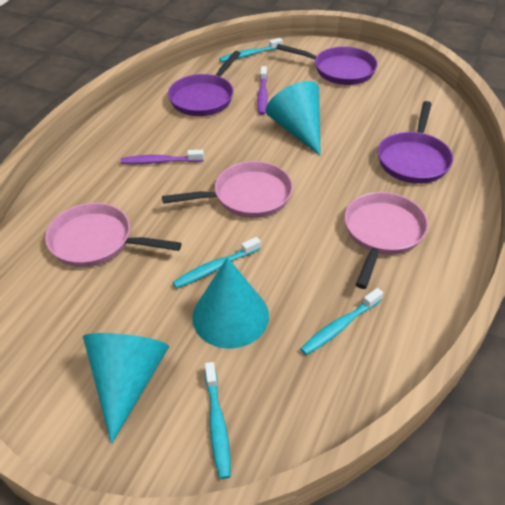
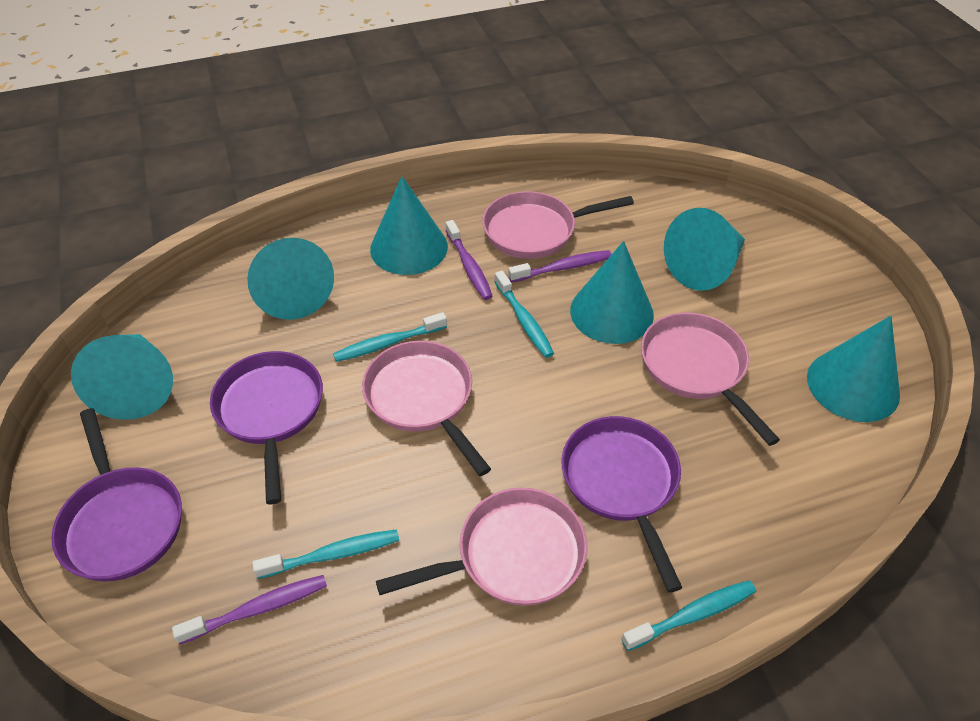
pink pan: [45,203,182,267] [162,161,293,218] [345,192,428,289] = 3 -> [362,341,491,476] [376,488,587,606] [482,191,634,259] [641,313,780,446] = 4
purple toothbrush: [121,150,204,164] [257,66,268,115] = 2 -> [172,575,327,645] [445,220,493,300] [508,250,612,283] = 3
turquoise cone: [83,333,169,444] [192,257,269,348] [266,81,321,156] = 3 -> [71,334,173,420] [247,238,334,320] [370,176,448,275] [570,241,654,344] [664,208,745,291] [807,316,900,422] = 6

